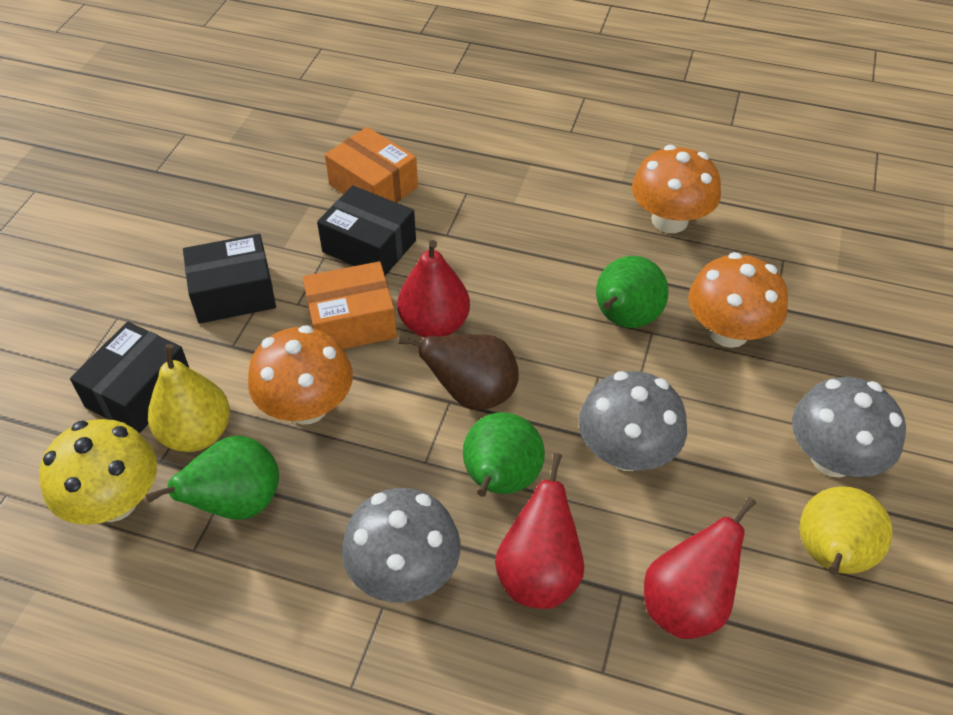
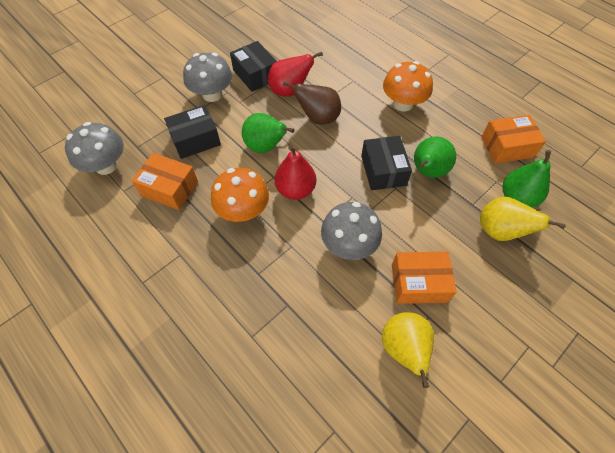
orange box: [303,261,397,349] [325,127,418,203] = 2 -> [132,153,198,210] [392,252,457,304] [481,115,546,164] = 3
orange mushroom: [248,325,353,425] [632,145,721,233] [688,252,788,348] = 3 -> [211,168,269,222] [383,61,433,112] = 2
red pear: [397,240,470,337] [495,453,584,609] [644,497,756,639] = 3 -> [268,52,323,97] [275,145,316,200] = 2
yellow mushroom: [39,419,157,525] = 1 -> none = 0

